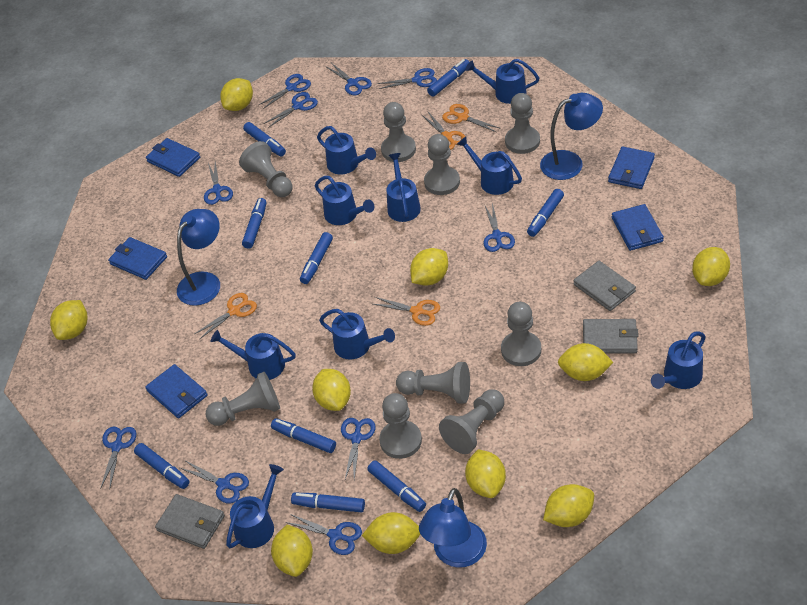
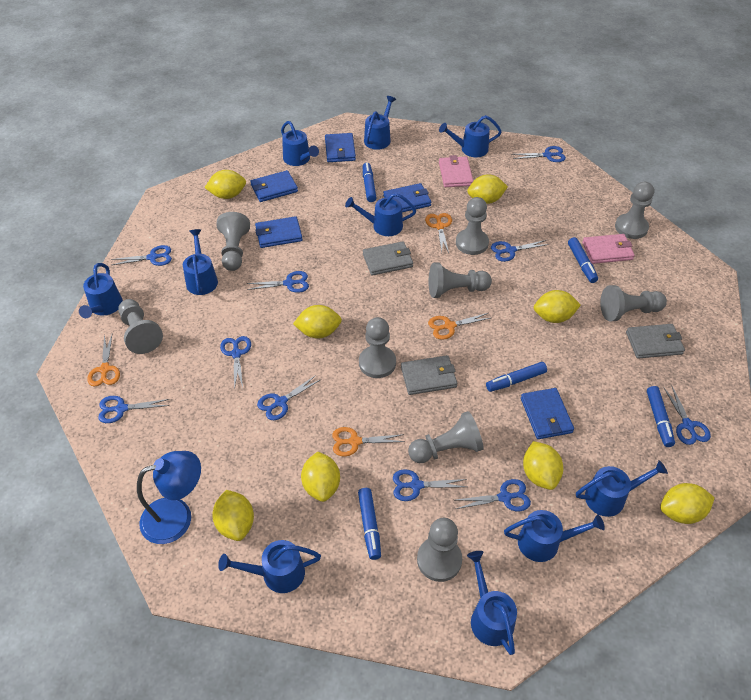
blue lamp: [177,209,220,306] [419,488,487,568] [540,93,603,180] = 3 -> [137,451,201,544] = 1
blue marker: [134,443,189,489] [242,198,267,249] [243,122,286,156] [271,418,336,453] [291,493,365,512] [300,232,333,284] [367,460,426,512] [427,59,469,97] [527,189,564,237] = 9 -> [358,488,381,560] [363,163,376,202] [486,362,547,392] [568,237,598,283] [647,386,675,447] = 5
blue watering can: [210,330,296,380] [226,464,284,548] [315,176,374,225] [317,126,376,175] [319,309,395,360] [387,153,421,222] [457,136,522,195] [466,59,539,104] [651,332,705,389] = 9 -> [79,263,123,318] [183,229,218,295] [218,540,321,593] [281,121,319,166] [345,193,416,236] [364,96,396,150] [439,115,502,157] [467,551,517,655] [504,510,605,562] [576,460,668,517] = 10
pink wallet: none = 0 -> [439,155,473,187] [582,234,635,264] = 2
yellow lemon: [50,300,87,340] [220,78,253,111] [271,525,313,577] [312,369,351,411] [362,512,420,554] [410,248,448,286] [465,449,506,498] [543,484,594,527] [558,343,613,381] [692,247,730,286] = 10 -> [205,170,246,199] [212,490,254,541] [293,305,342,339] [301,452,340,502] [467,174,508,204] [523,441,563,490] [534,290,581,323] [660,483,715,524] = 8

